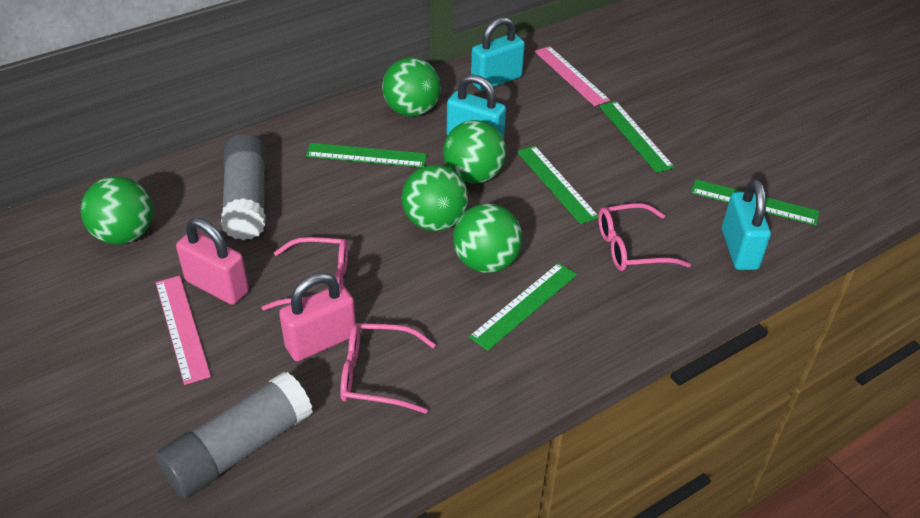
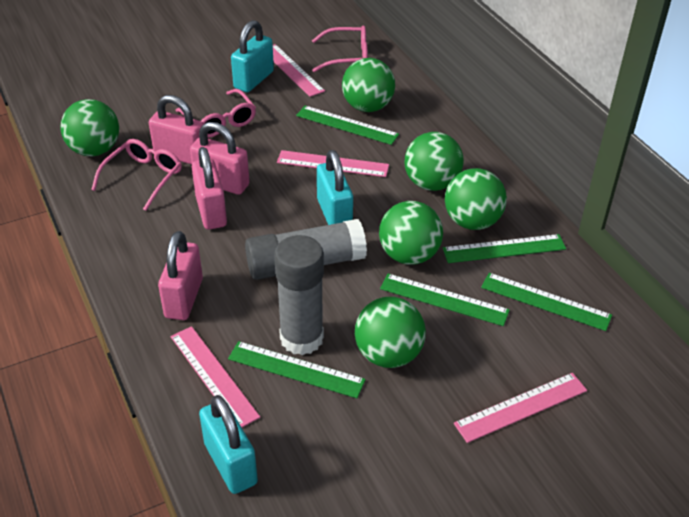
green ball: [81,176,153,245] [382,58,441,117] [402,165,468,231] [443,120,506,184] [453,203,522,273] = 5 -> [60,99,119,156] [342,58,395,112] [355,297,426,368] [379,201,443,265] [405,132,464,191] [445,168,507,230] = 6
pink padlock: [176,218,249,305] [279,273,356,361] = 2 -> [149,95,204,165] [158,231,203,320] [190,122,250,195] [192,147,227,230] = 4
pink ruler: [156,276,211,385] [534,46,610,106] = 2 -> [171,326,260,427] [273,44,325,97] [277,150,389,177] [454,373,587,443] = 4

